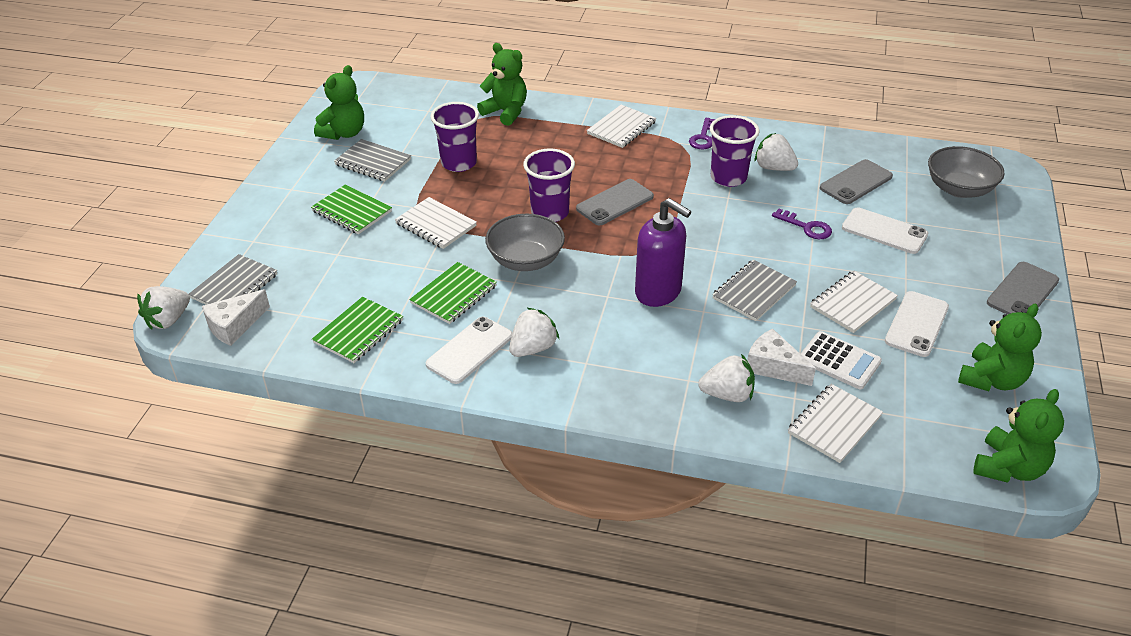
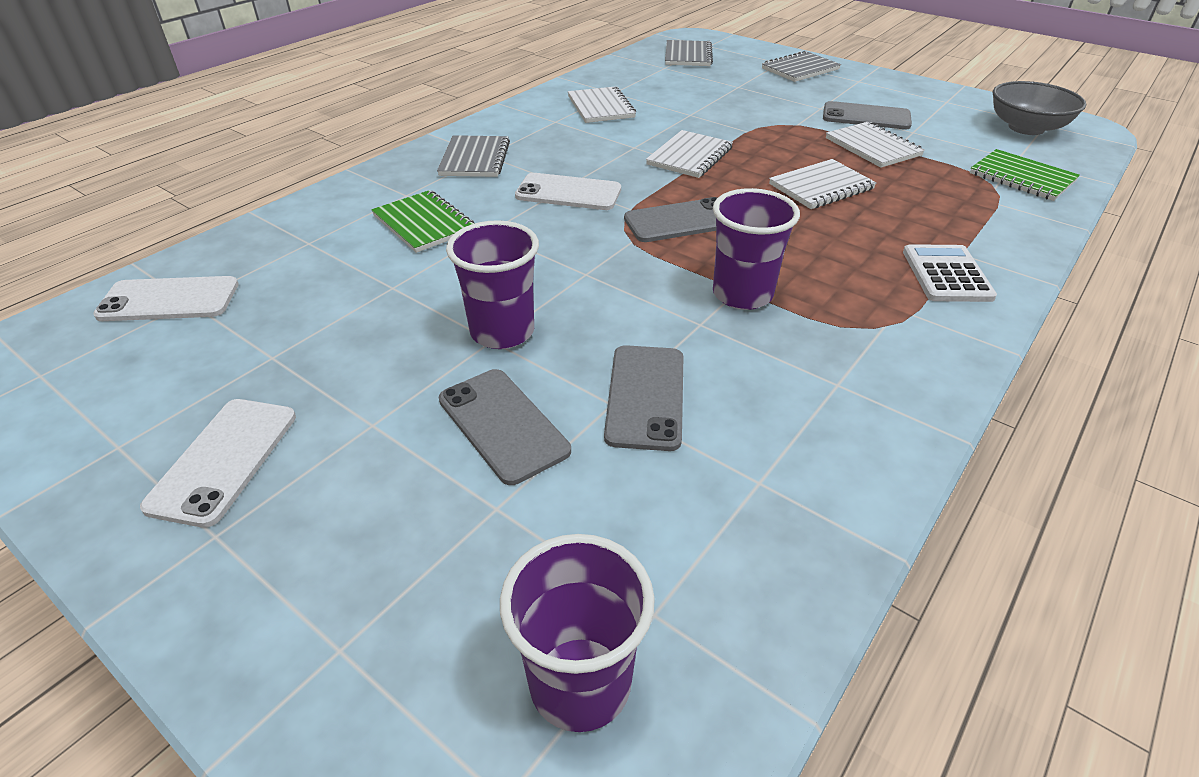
green notebook: [311,184,392,234] [312,297,403,363] [409,262,497,324] = 3 -> [371,190,475,253] [970,149,1080,201] = 2
green teddy bear: [314,65,364,140] [477,43,527,126] [958,304,1042,391] [973,389,1064,483] = 4 -> none = 0
grey bowl: [485,214,565,271] [928,146,1005,198] = 2 -> [993,81,1086,135] = 1
grey phone: [576,179,654,225] [820,159,893,204] [987,262,1059,315] = 3 -> [439,369,571,485] [604,345,684,451] [624,197,717,242] [823,101,912,129] = 4
purple key: [689,118,715,149] [772,209,832,239] = 2 -> none = 0
purple soap dispenser: [635,198,691,307] = 1 -> none = 0
white cheese: [202,289,270,346] [747,328,816,386] = 2 -> none = 0
white strawberry: [137,286,190,330] [509,308,559,357] [698,354,755,402] [755,133,798,171] = 4 -> none = 0

